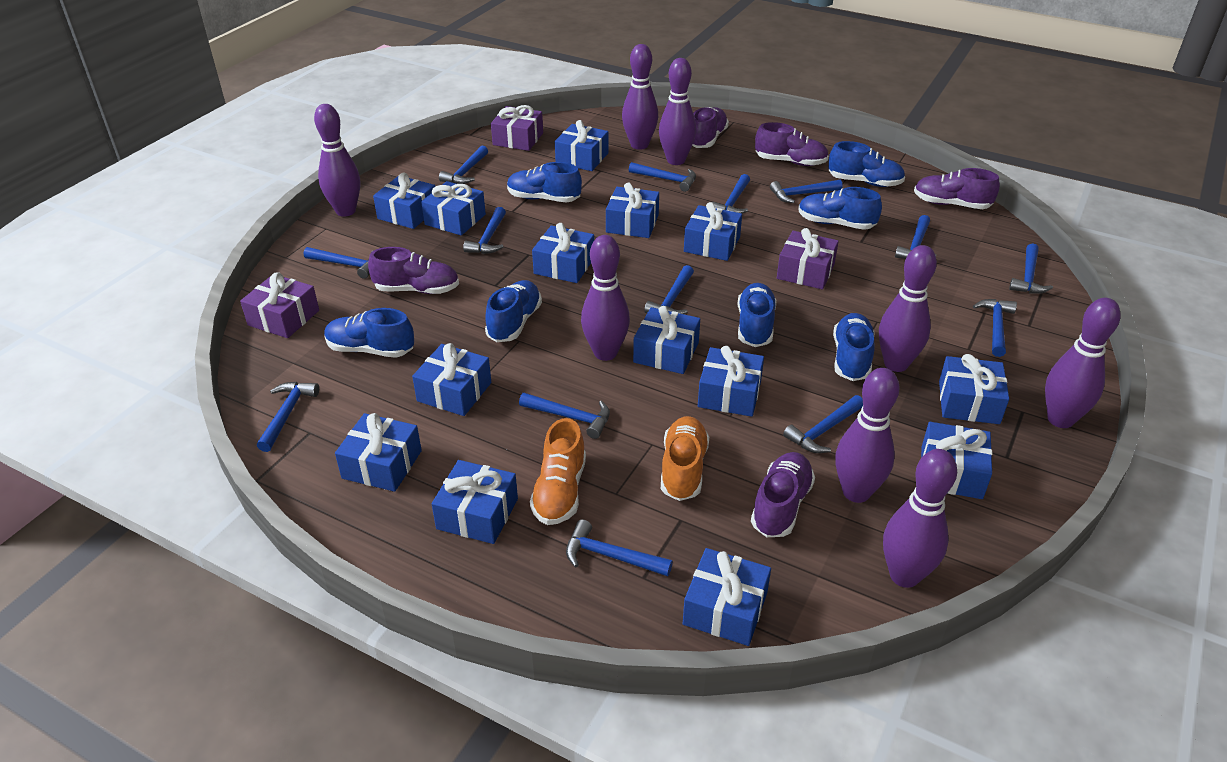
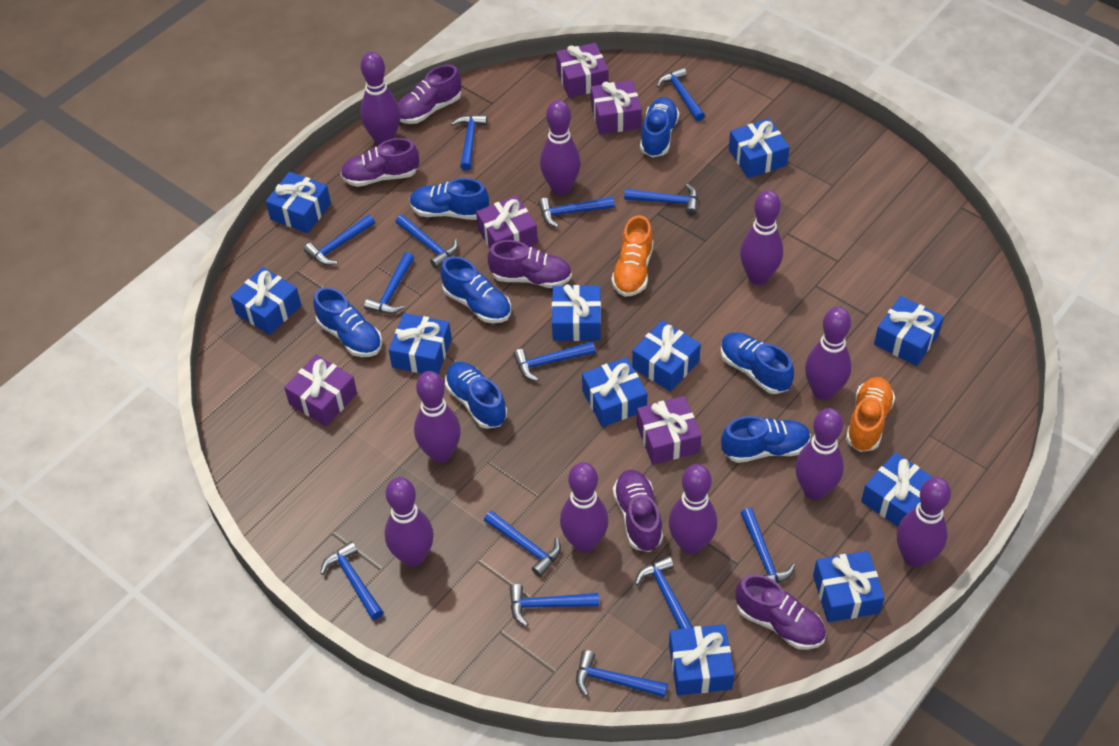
blue gift: [335,413,422,492] [373,172,435,229] [412,343,491,416] [421,181,486,236] [432,460,518,544] [532,223,594,283] [555,120,609,171] [606,183,659,238] [633,306,700,374] [683,548,771,646] [684,202,742,261] [698,346,764,417] [921,422,992,499] [939,354,1009,424] = 14 -> [230,267,301,335] [266,172,331,233] [389,313,452,374] [552,284,601,341] [582,357,647,427] [632,320,701,392] [669,624,735,695] [729,118,789,178] [813,551,885,622] [861,452,933,527] [874,296,944,366] = 11
purple bowling pin: [314,104,360,217] [581,235,630,361] [622,44,658,150] [659,58,696,165] [835,368,899,503] [879,245,937,372] [883,449,957,588] [1045,298,1121,428] = 8 -> [361,52,400,145] [385,477,434,567] [414,371,461,463] [540,100,581,195] [560,462,609,552] [669,464,717,554] [740,190,783,285] [795,408,844,500] [805,307,851,400] [897,477,951,568] = 10
purple gift: [240,272,319,338] [491,105,543,151] [777,228,839,290] = 3 -> [284,355,357,426] [476,195,538,248] [556,43,608,98] [591,80,642,134] [637,396,701,465] = 5

